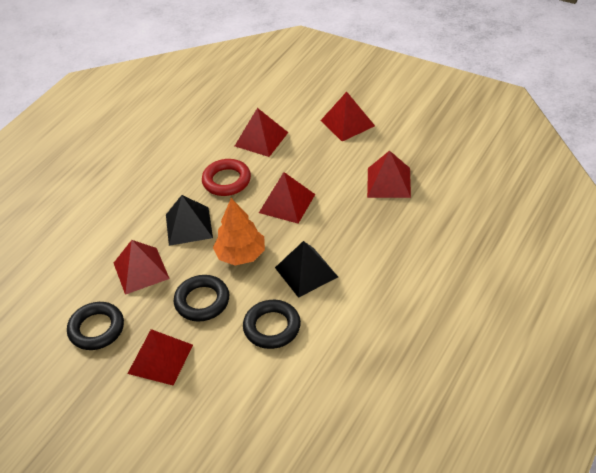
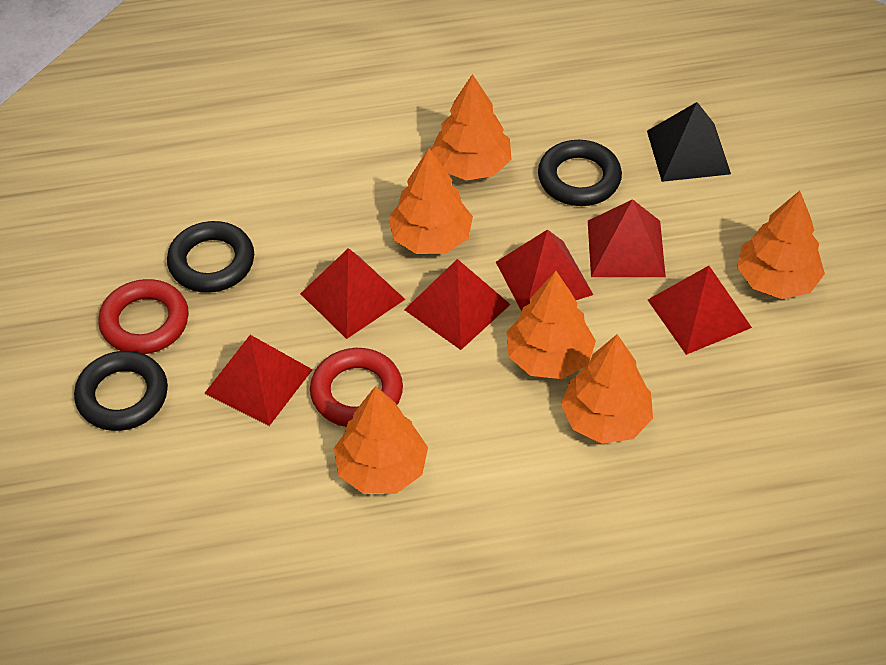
black pyramid: [166,195,213,246] [275,241,338,298] = 2 -> [647,102,731,182] = 1
orange tree: [213,198,265,265] = 1 -> [334,386,428,494] [389,148,473,254] [431,74,511,181] [507,271,596,379] [561,334,653,444] [737,191,825,299] = 6
red ring: [202,159,251,196] = 1 -> [98,279,189,354] [310,348,403,427] = 2

